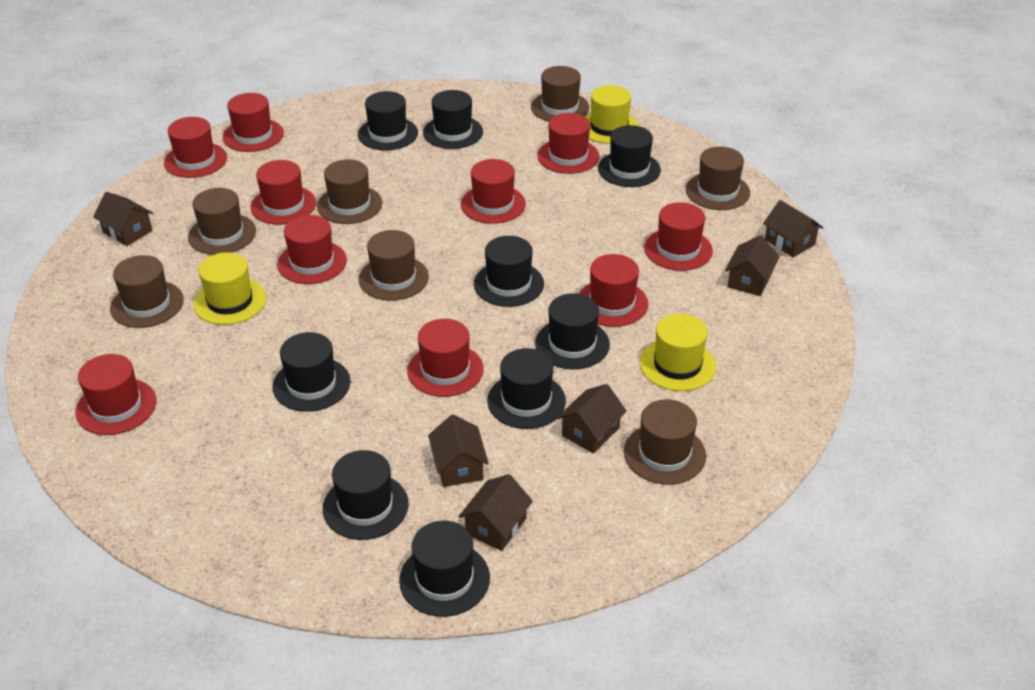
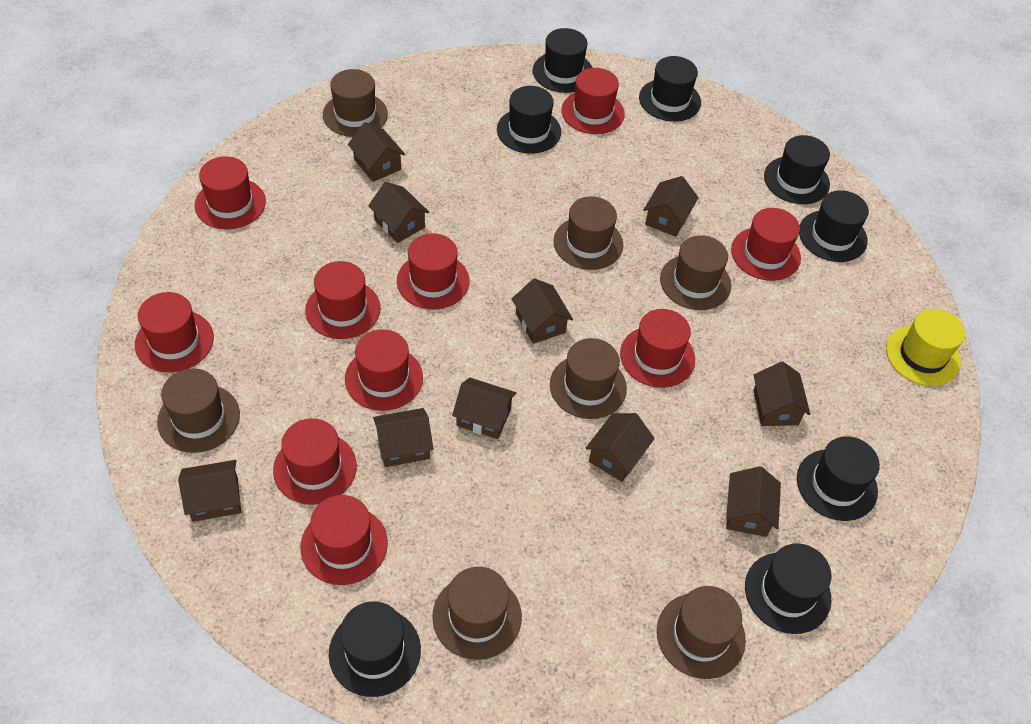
black hat: [273,332,350,412] [323,450,408,540] [358,91,418,150] [399,521,490,617] [423,90,483,149] [474,236,544,307] [487,348,566,429] [535,293,610,369] [598,125,661,187] = 9 -> [329,601,421,697] [497,86,561,154] [533,28,593,93] [639,56,701,122] [745,544,831,634] [764,135,830,204] [797,436,880,521] [799,190,869,262] = 8
brown house: [93,192,153,246] [428,415,489,487] [458,474,533,551] [557,384,627,453] [725,235,780,296] [763,200,823,257] = 6 -> [178,460,241,522] [348,122,405,182] [368,182,430,243] [373,408,434,467] [452,378,516,439] [512,278,573,344] [586,413,655,482] [643,176,699,237] [726,466,781,537] [753,362,810,426] = 10
yellow hat: [193,252,266,325] [585,85,639,144] [640,313,716,391] = 3 -> [886,309,965,386] = 1

